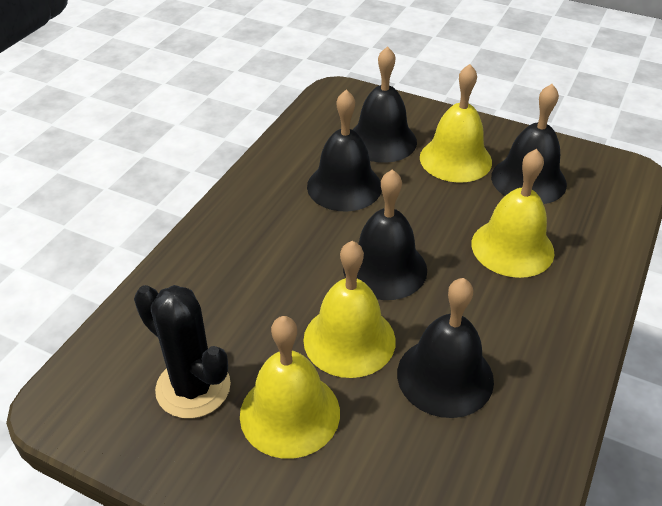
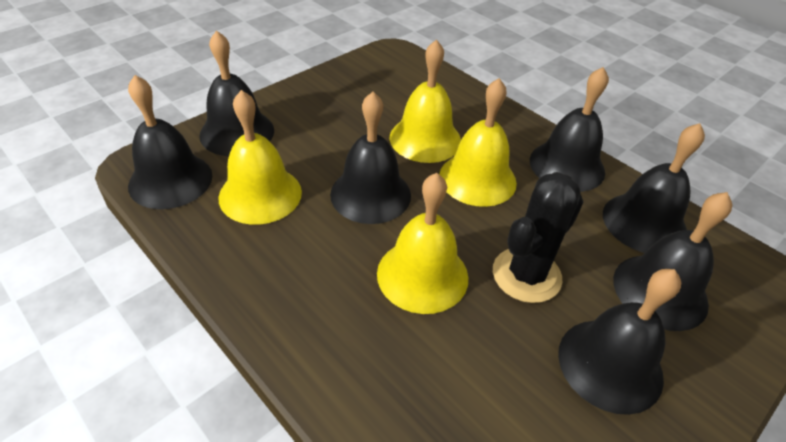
black bell: [307,90,382,212] [343,169,427,300] [353,46,417,163] [397,278,494,418] [491,84,567,204] = 5 -> [128,75,212,209] [199,30,274,156] [330,92,411,224] [530,67,609,192] [558,269,681,415] [603,123,705,253] [613,192,732,331] = 7

